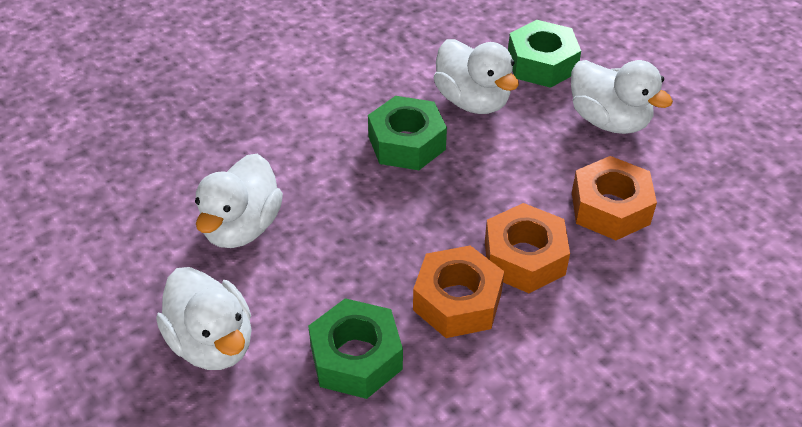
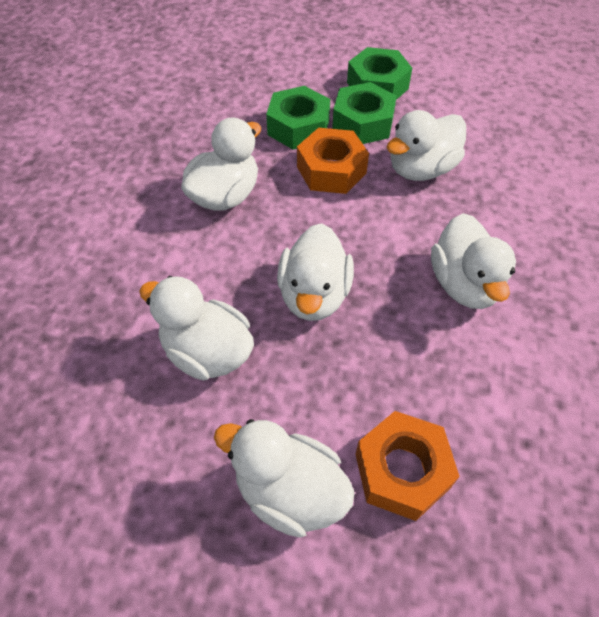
orange nut: [413,245,504,338] [485,203,570,293] [572,156,657,240] = 3 -> [297,128,369,194] [356,411,460,521] = 2
white duck: [156,267,252,370] [195,154,283,248] [434,39,519,114] [571,60,673,134] = 4 -> [139,276,254,381] [181,118,261,211] [214,419,355,537] [277,223,354,321] [386,110,466,181] [431,213,516,309] = 6

